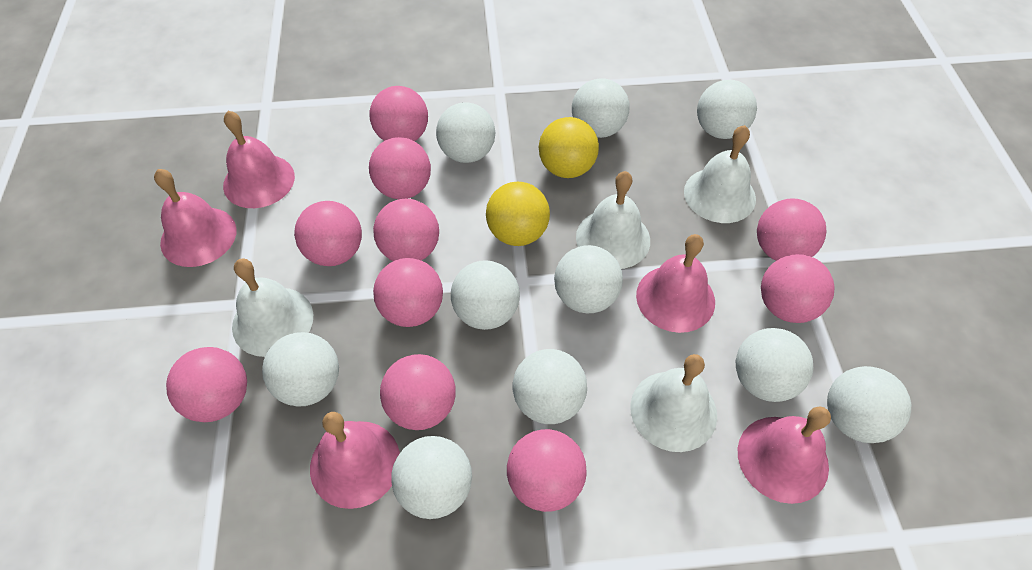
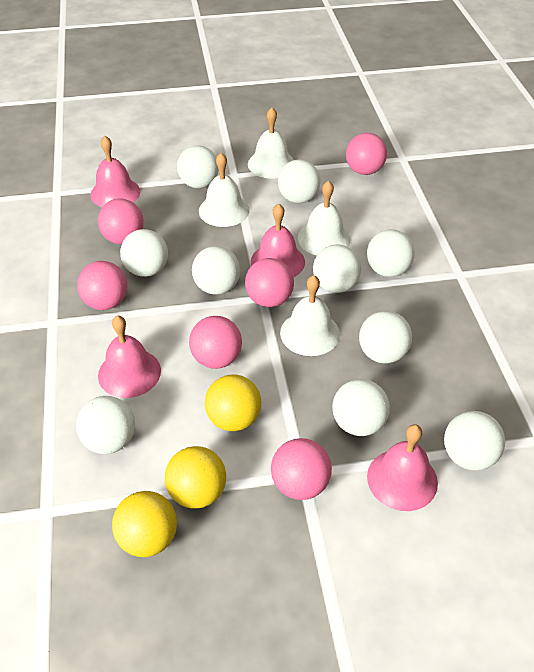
pink ball: [166,347,247,422] [294,201,362,266] [369,137,431,199] [370,86,428,141] [373,199,439,261] [373,258,443,327] [380,354,456,430] [507,429,587,512] [757,198,826,261] [761,254,834,323] = 10 -> [77,261,127,310] [97,198,144,244] [189,316,242,369] [245,258,294,307] [271,438,332,500] [346,133,387,175] = 6
pink bell: [154,169,237,267] [223,111,295,208] [310,412,400,509] [636,234,715,333] [738,406,831,504] = 5 -> [90,136,140,207] [98,315,161,398] [251,204,305,277] [367,424,438,511] = 4
yellow ball: [486,182,550,246] [539,117,599,178] = 2 -> [112,491,177,557] [165,446,226,509] [205,374,261,431] = 3

